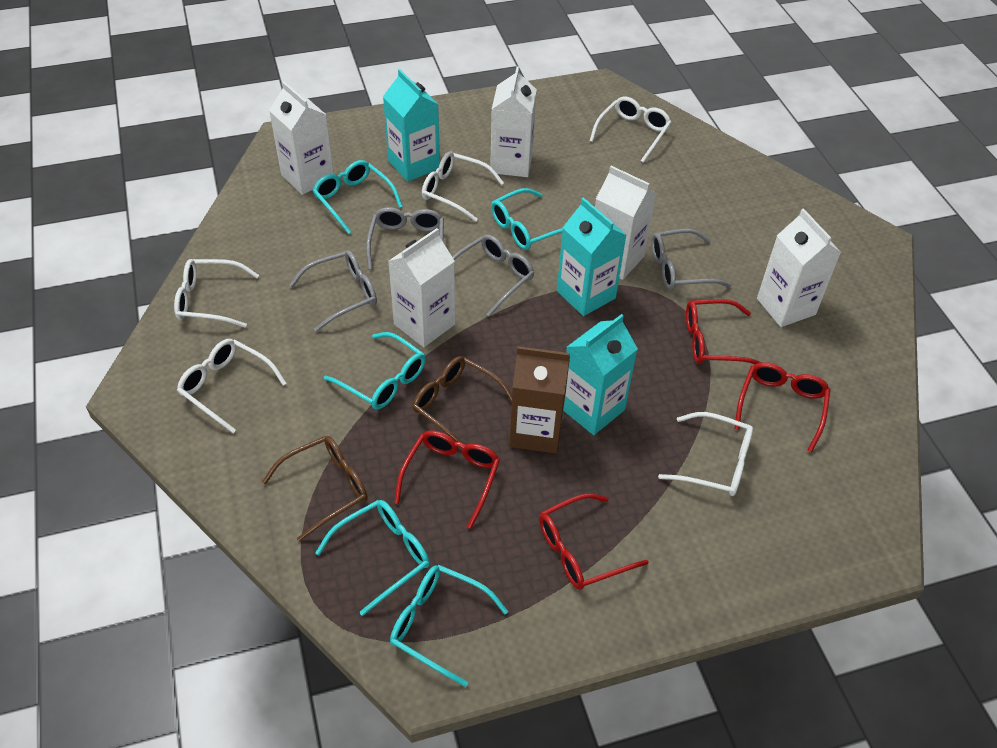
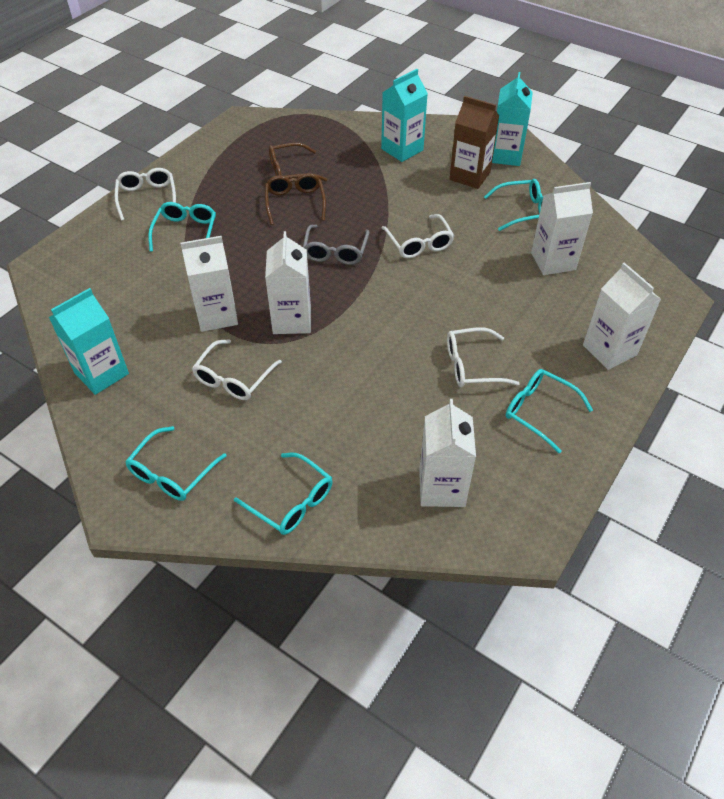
grey glasses: [289,250,377,332] [366,207,444,270] [452,234,534,317] [651,229,732,290] = 4 -> [303,225,369,265] = 1
red glasses: [394,430,500,529] [539,493,649,590] [686,299,761,364] [735,362,831,452] = 4 -> none = 0
white glasses: [174,259,259,328] [177,339,287,433] [422,151,504,222] [590,97,672,163] [658,412,753,496] = 5 -> [115,168,176,221] [192,339,282,400] [382,214,454,258] [447,327,520,387] = 4

